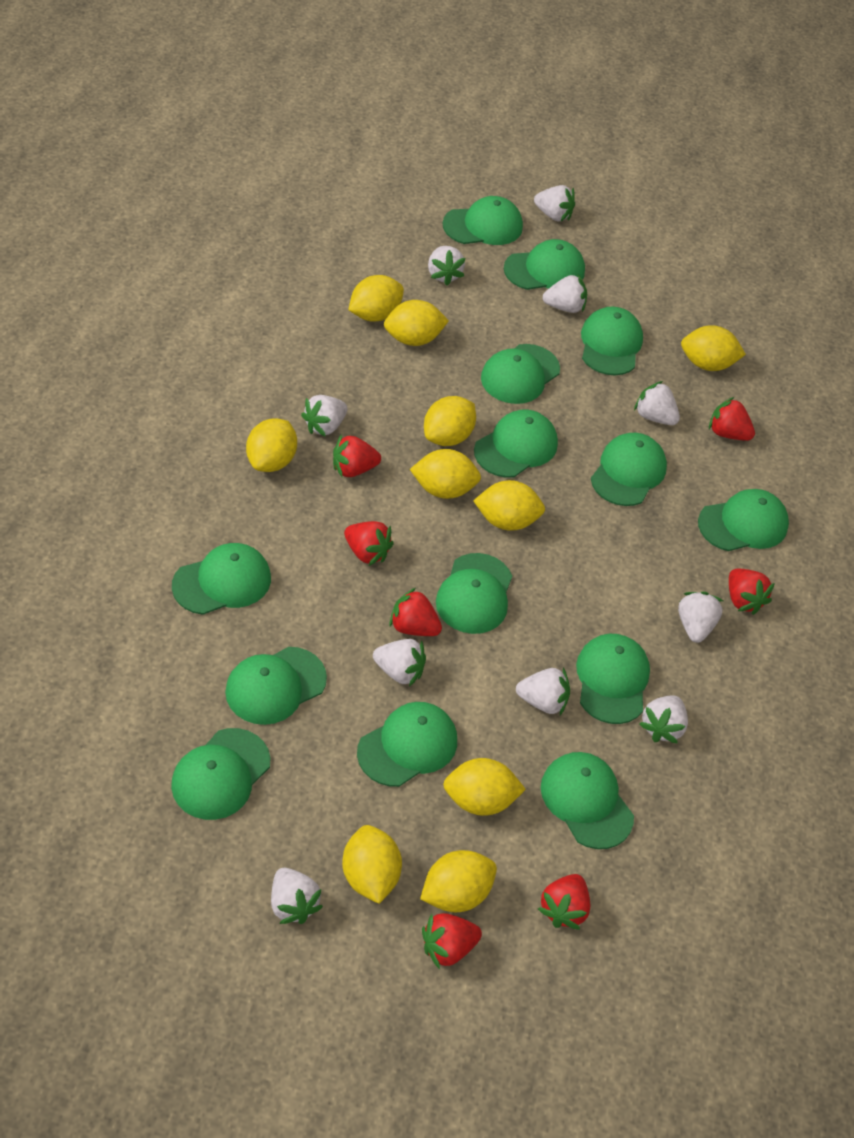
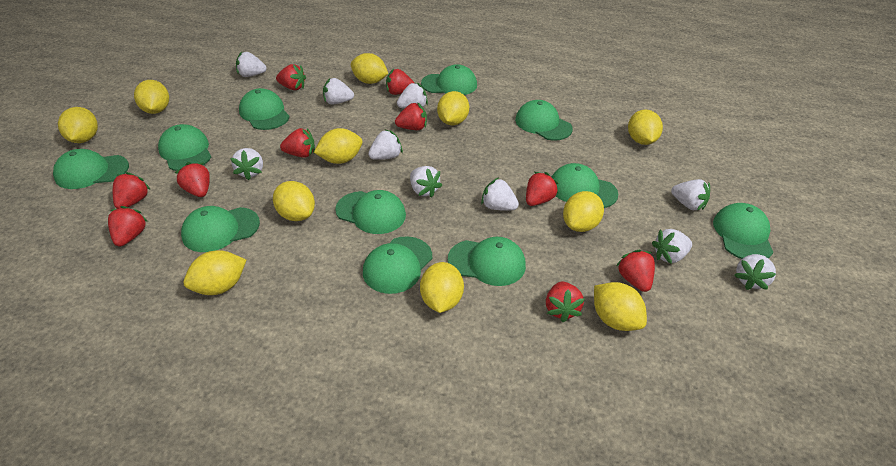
green cap: [171,728,271,820] [172,543,271,615] [225,647,327,725] [357,702,457,787] [436,553,512,634] [442,196,523,245] [474,410,558,478] [481,344,560,404] [504,239,585,290] [541,752,634,849] [576,634,650,724] [581,306,643,375] [591,433,667,506] [698,489,789,551] = 14 -> [53,149,129,189] [158,124,211,171] [181,206,260,252] [239,88,290,130] [335,190,406,234] [363,236,432,294] [421,64,477,95] [448,237,526,286] [515,100,573,141] [552,163,618,208] [713,203,773,259] = 11
red strawberry: [333,434,381,477] [344,521,394,566] [389,588,442,636] [422,913,482,969] [538,874,590,930] [709,397,755,441] [729,569,775,615] = 7 -> [108,206,148,247] [113,172,151,209] [175,162,210,197] [276,64,306,90] [280,128,315,158] [386,69,414,95] [395,102,427,130] [526,172,559,206] [546,281,584,322] [616,250,655,292] = 10
yellow lemon: [246,418,297,472] [342,825,402,904] [348,275,404,321] [384,300,449,346] [410,449,481,499] [420,850,497,912] [424,396,476,446] [443,758,526,816] [473,480,545,531] [681,325,746,371] = 10 -> [58,107,98,143] [134,80,169,114] [183,250,246,295] [273,181,315,221] [314,128,362,164] [351,53,388,84] [420,262,464,313] [437,91,469,125] [563,191,604,232] [594,282,647,331] [628,109,663,145] = 11

